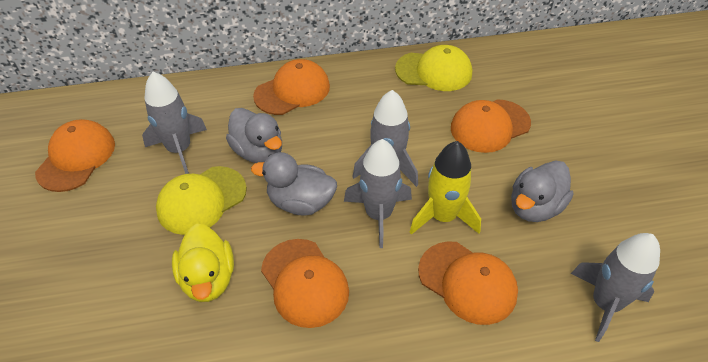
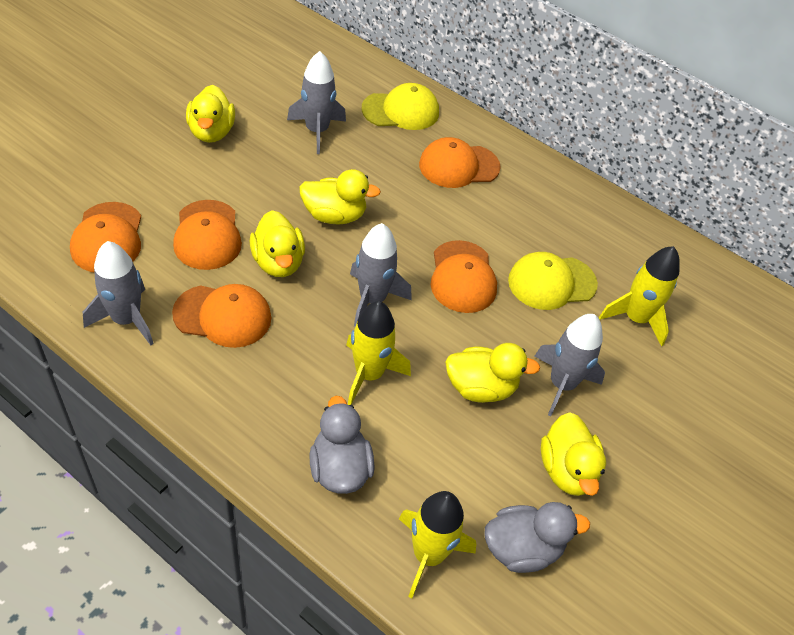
grey duck: [226,108,282,163] [251,152,337,216] [511,160,573,222] = 3 -> [309,395,375,494] [484,502,590,573] = 2
yellow duck: [172,224,234,302] = 1 -> [186,85,235,143] [250,210,305,277] [299,169,381,225] [445,343,540,403] [541,412,606,496] = 5
yellow rocket: [410,141,481,235] = 1 -> [346,301,411,405] [399,491,476,598] [599,246,680,346] = 3

